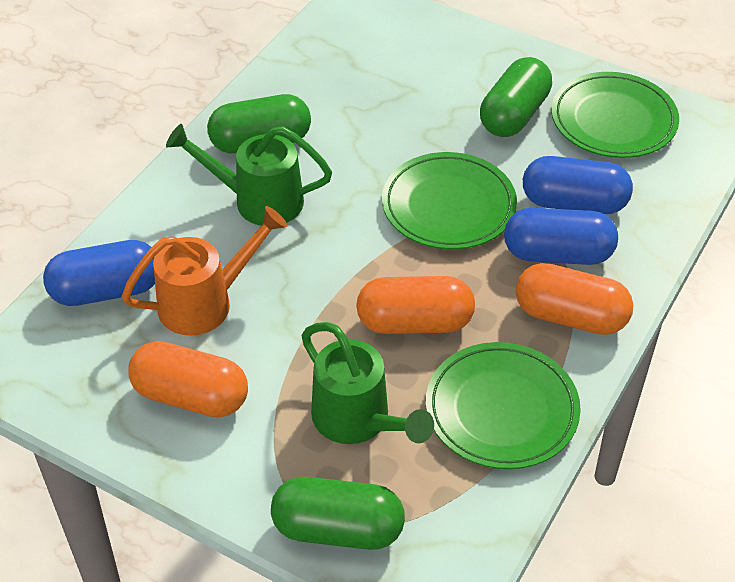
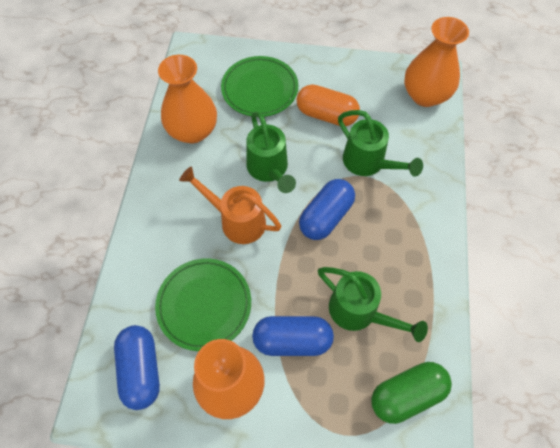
green capsule: [207,94,311,153] [271,477,405,550] [480,57,552,137] = 3 -> [371,362,452,424] = 1
green plate: [382,152,517,250] [426,342,581,469] [551,72,679,158] = 3 -> [155,258,251,351] [221,56,298,117] = 2
green watering can: [166,124,332,226] [301,322,434,444] = 2 -> [246,112,296,193] [318,267,428,342] [338,110,423,177] = 3
orange capsule: [128,341,248,417] [356,276,475,334] [516,263,633,335] = 3 -> [297,85,360,126] = 1
orange vase: none = 0 -> [158,55,217,143] [193,339,265,419] [404,17,469,107] = 3

